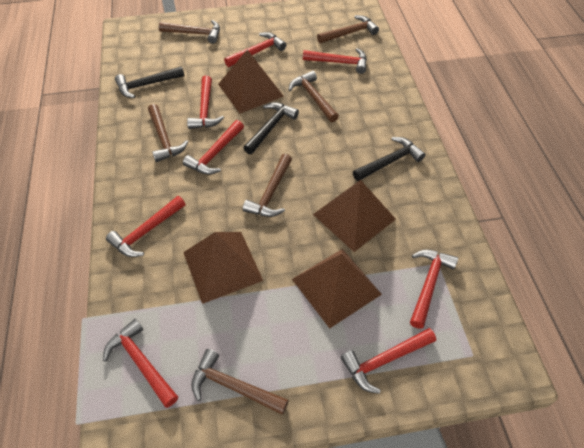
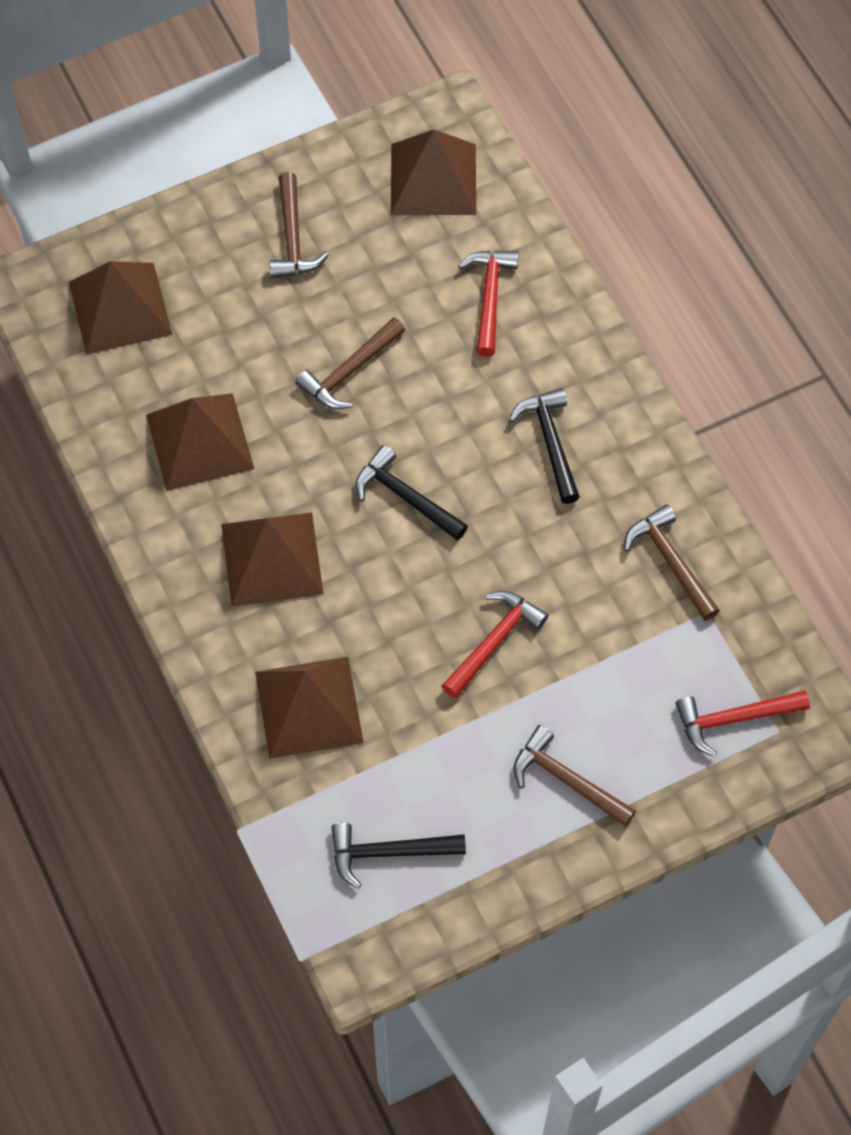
brown hammer: [148,104,188,162] [159,20,220,44] [191,349,289,415] [243,154,292,217] [288,71,339,122] [317,15,379,43] = 6 -> [269,172,328,278] [295,317,405,409] [513,725,636,827] [625,504,720,621] = 4
brown pyramid: [183,232,263,304] [218,50,284,113] [292,249,382,328] [313,180,396,252] = 4 -> [69,261,172,355] [146,393,254,491] [221,512,323,606] [255,657,364,759] [391,129,476,215] = 5
red hammer: [103,319,178,408] [106,196,186,257] [183,120,244,175] [187,75,224,129] [224,32,286,67] [303,48,367,74] [340,328,436,394] [410,250,458,329] = 8 -> [442,591,548,698] [458,251,519,357] [675,690,810,757] = 3

